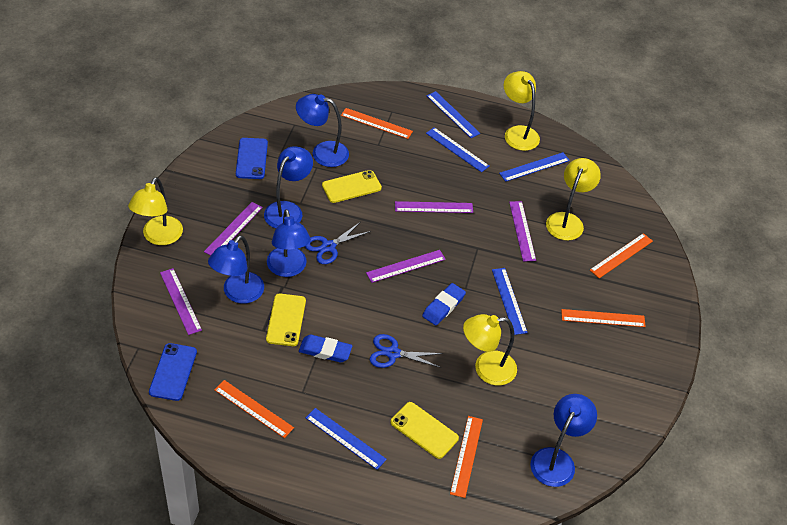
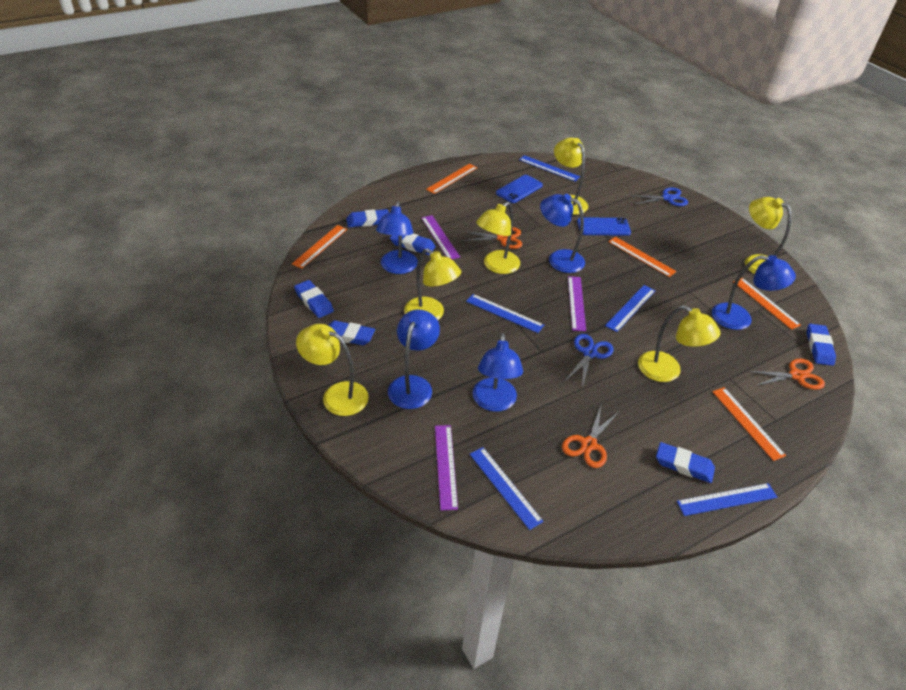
blue eraser: [299,334,353,362] [422,283,466,326] = 2 -> [294,280,334,318] [328,321,375,345] [346,209,389,227] [390,233,436,255] [656,442,715,483] [807,324,836,366] = 6
orange scissors: none = 0 -> [462,227,522,249] [562,406,619,468] [747,359,825,390] = 3
purple ruler: [160,268,202,335] [204,202,263,256] [366,250,446,283] [395,201,473,213] [509,201,536,262] = 5 -> [421,215,460,259] [435,425,458,510] [568,276,586,331] = 3
yellow lamp: [128,177,183,245] [463,314,517,385] [504,71,540,151] [546,158,601,241] = 4 -> [296,324,369,416] [404,248,461,320] [476,202,520,274] [554,138,588,215] [638,305,721,382] [745,197,792,274] = 6
yellow phone: [266,294,306,346] [322,170,382,203] [391,402,459,459] = 3 -> none = 0

